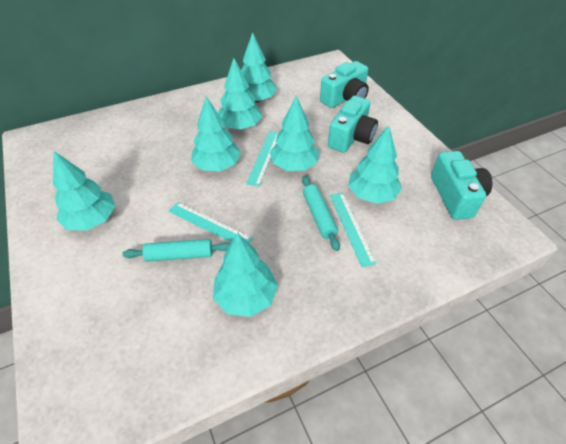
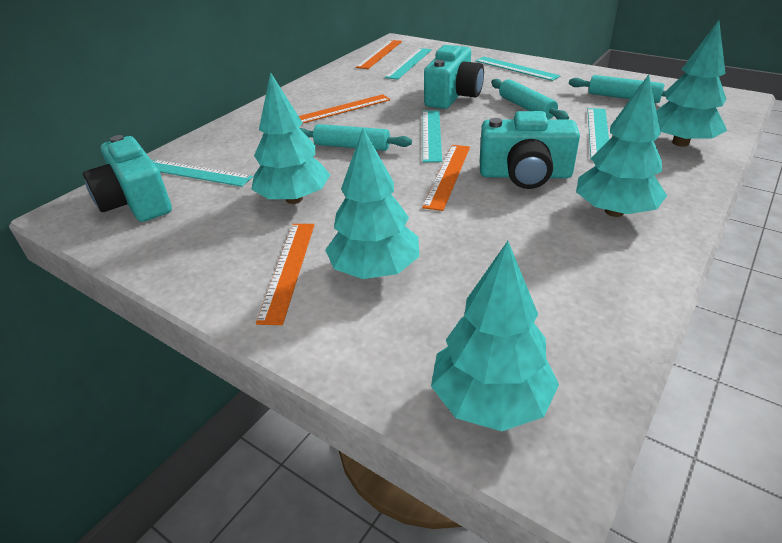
orange ruler: none = 0 -> [256,224,314,325] [299,94,390,124] [356,40,402,69] [422,145,470,211] = 4
turquoise rolling pin: [122,239,231,262] [302,176,340,251] = 2 -> [300,124,412,151] [491,79,569,120] [569,75,666,103] = 3
turquoise ruler: [169,202,253,243] [246,131,278,186] [330,193,377,267] = 3 -> [152,159,253,187] [385,48,432,80] [423,110,442,162] [475,57,560,81] [588,108,609,160] = 5
turquoise tree: [53,151,115,231] [191,96,241,171] [213,233,278,317] [218,58,262,130] [241,32,277,103] [270,96,319,171] [348,125,402,204] = 7 -> [251,72,330,204] [325,128,419,279] [431,241,559,431] [576,74,667,217] [656,20,727,147] = 5

